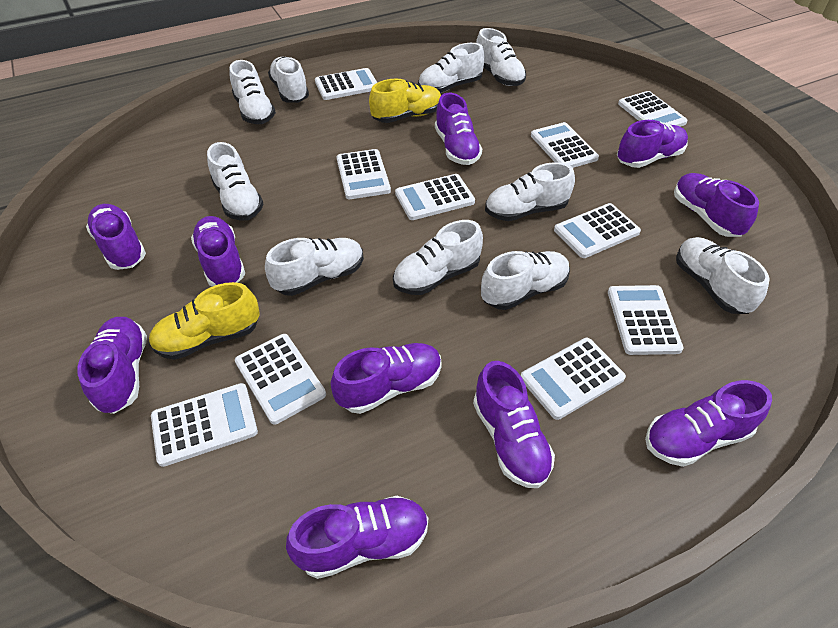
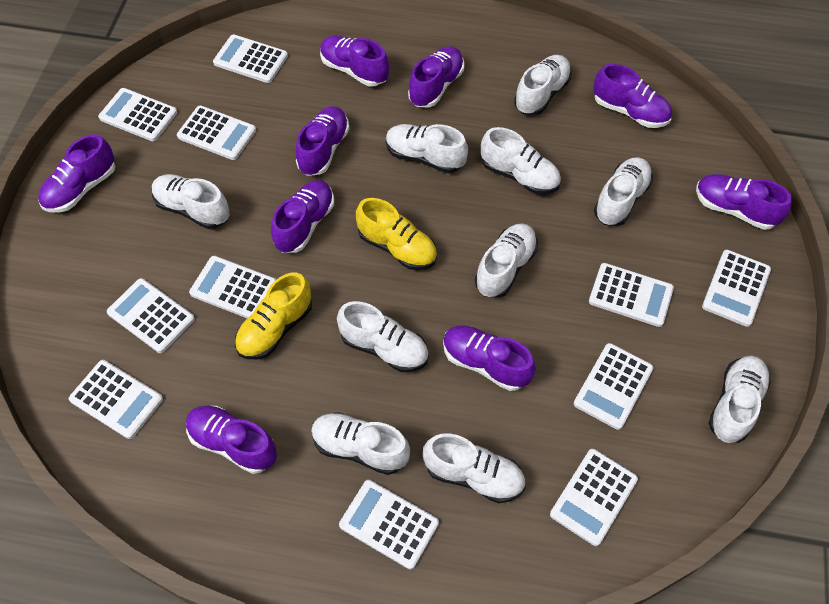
purple shoe: [77,317,147,414] [86,204,146,270] [191,216,245,287] [286,496,428,579] [331,343,442,414] [435,93,482,165] [473,361,555,488] [617,120,688,168] [645,380,772,467] [674,173,759,237] = 10 -> [38,134,116,213] [186,406,277,474] [271,180,334,253] [296,106,350,176] [320,35,389,86] [408,46,464,108] [443,326,536,391] [593,64,672,128] [696,174,792,230] = 9
white calculator: [151,383,258,467] [235,334,326,425] [315,68,377,100] [337,149,391,199] [395,174,475,220] [521,338,626,420] [531,122,599,168] [554,203,641,258] [608,285,683,355] [618,91,688,127] = 10 -> [69,360,163,439] [98,88,177,141] [107,278,195,353] [177,105,256,160] [189,256,276,318] [213,34,288,83] [339,480,439,569] [550,449,638,546] [574,343,654,430] [589,263,674,327] [702,250,771,327] = 11

